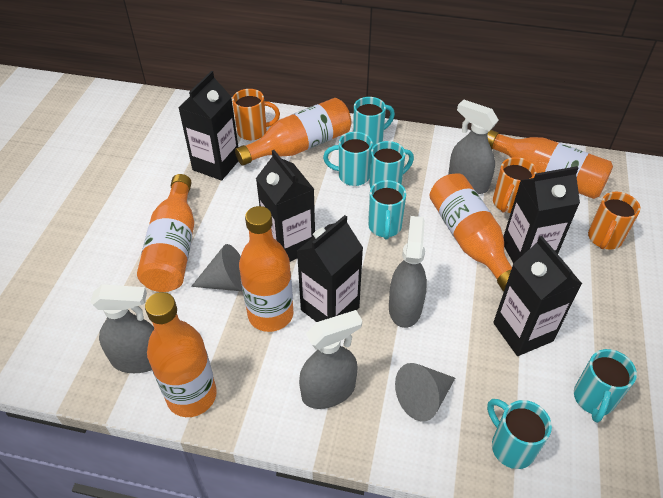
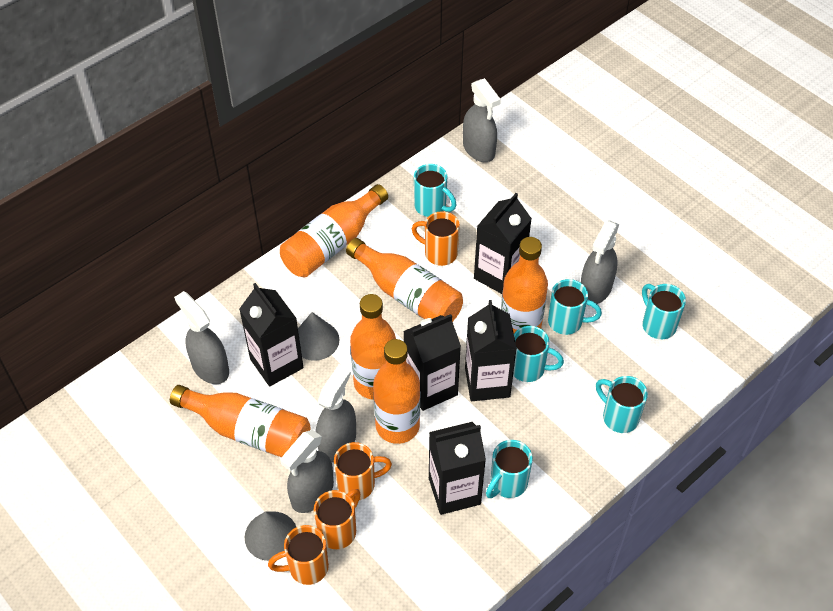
grey spray bottle: [90,284,154,373] [299,310,362,409] [389,216,427,328] [448,99,499,194] = 4 -> [174,291,229,384] [280,430,334,513] [316,364,356,462] [463,78,501,162] [581,220,619,304] = 5
orange mug: [232,89,280,140] [493,157,537,213] [588,192,641,250] = 3 -> [268,525,329,585] [314,489,360,549] [334,442,392,500] [412,211,460,266] = 4

